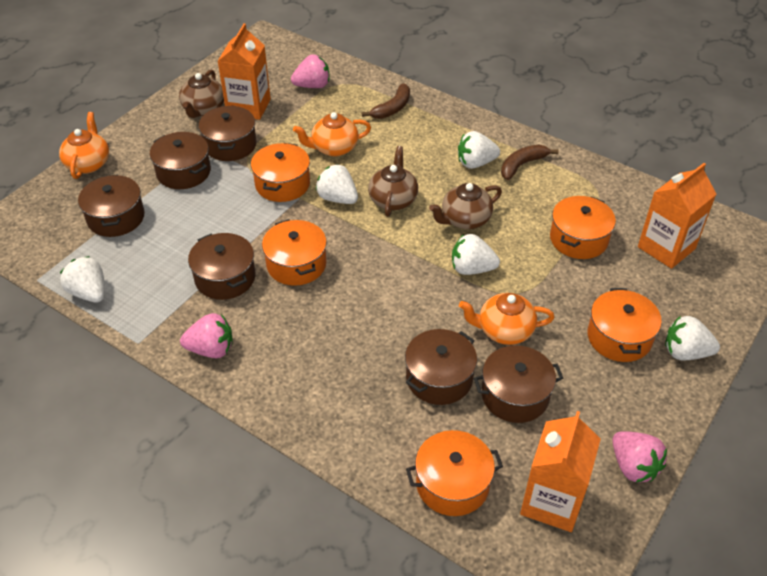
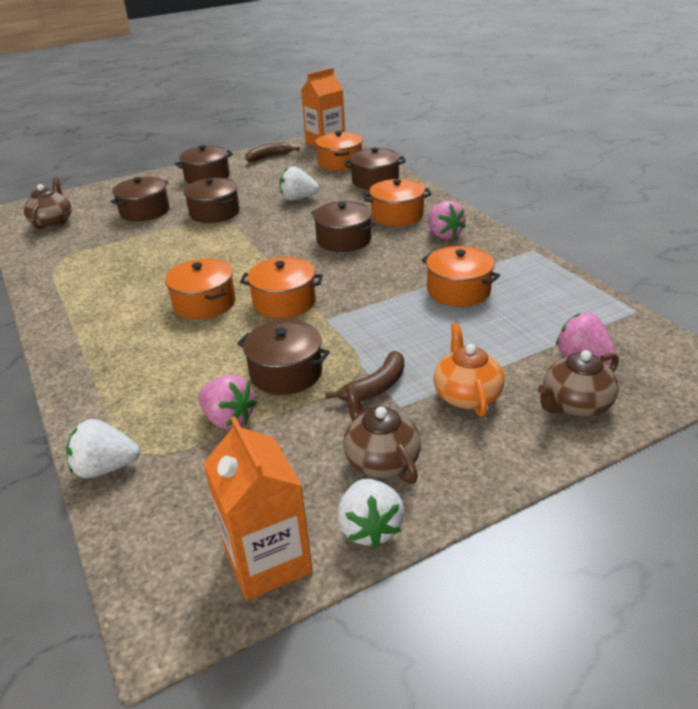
orange carton: [218,23,271,120] [520,411,601,532] [638,163,717,269] = 3 -> [204,416,313,600] [301,68,345,148] = 2
orange teapot: [59,112,109,179] [293,112,371,156] [459,293,555,345] = 3 -> [433,323,504,417] = 1
white strawberry: [60,256,105,302] [316,164,358,204] [452,234,500,275] [458,131,500,169] [665,316,720,361] = 5 -> [67,419,140,478] [279,166,319,201] [337,479,404,548] = 3

